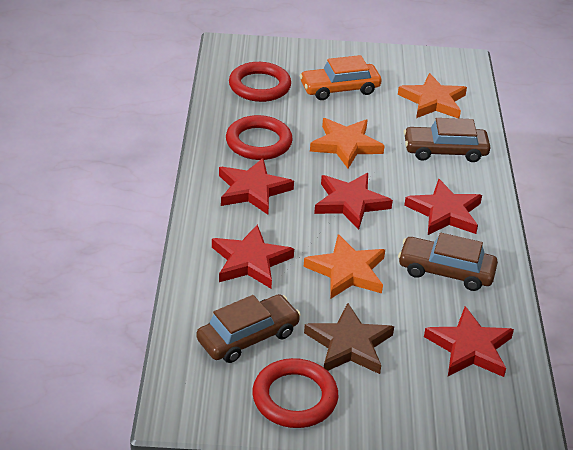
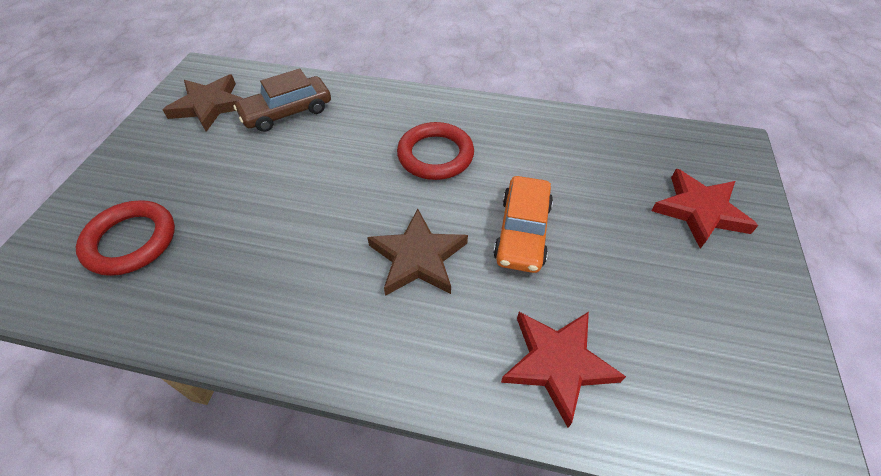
brown car: [196,294,301,363] [398,233,498,291] [404,118,490,162] = 3 -> [233,69,331,132] = 1
brown star: [304,303,394,374] = 1 -> [163,75,243,132] [367,209,468,296] = 2
orange star: [304,234,385,299] [310,118,385,169] [398,73,467,118] = 3 -> none = 0
red ring: [226,115,293,160] [229,62,291,102] [252,358,338,428] = 3 -> [76,200,175,276] [397,122,474,180] = 2
red star: [212,224,294,288] [219,158,294,215] [314,173,393,230] [404,179,482,235] [424,306,514,377] = 5 -> [501,312,626,428] [651,169,758,249] = 2

